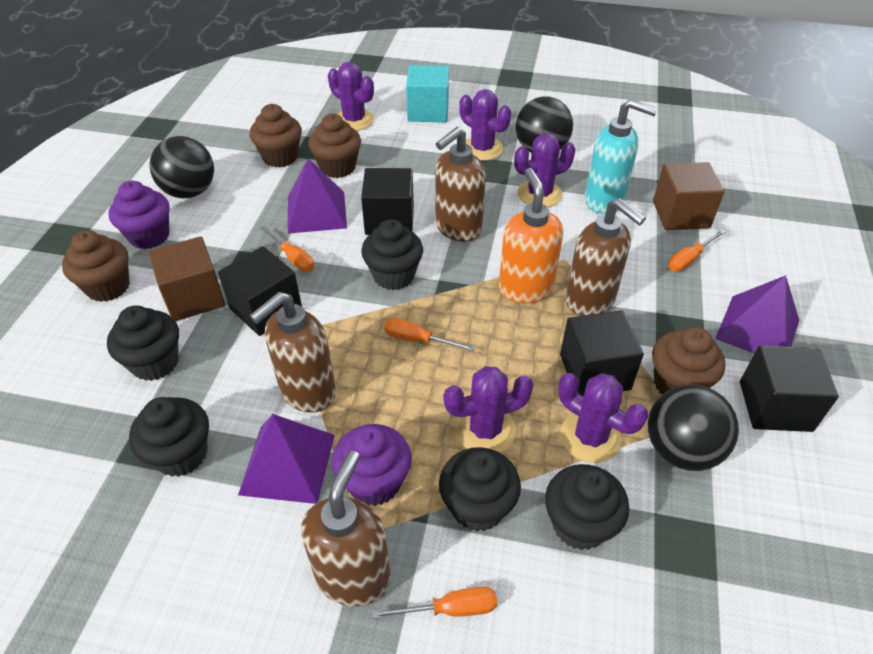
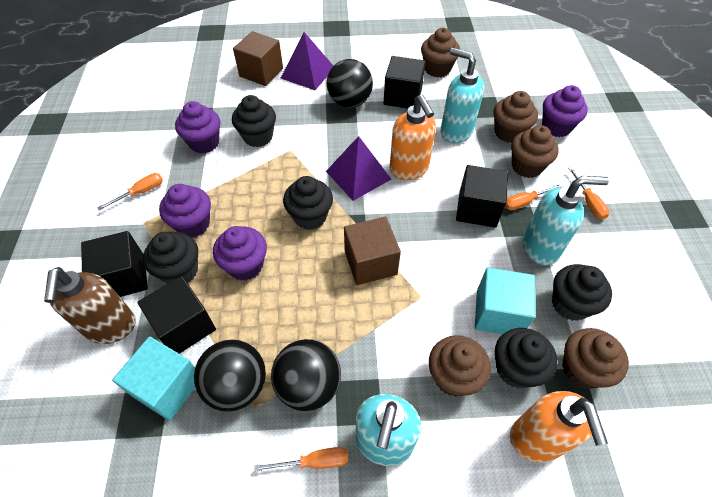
brown cupcake: [62,230,130,302] [250,104,302,167] [308,114,361,178] [652,327,725,394] = 4 -> [421,28,460,78] [429,335,491,397] [494,91,538,143] [511,125,558,178] [562,328,629,389] = 5
brown soap dispenser: [250,292,336,413] [301,451,391,606] [435,127,486,242] [566,198,646,316] = 4 -> [44,267,136,344] = 1
orange soap dispenser: [499,168,564,304] = 1 -> [390,95,436,180] [510,391,608,463] = 2
purple cactus: [328,62,374,131] [444,366,534,453] [459,89,511,161] [514,133,575,207] [558,373,648,463] = 5 -> none = 0
purple cupcake: [108,181,169,249] [332,424,412,506] = 2 -> [159,184,211,238] [175,101,220,153] [213,226,267,281] [542,85,588,137] = 4
purple pyramid: [238,414,335,504] [288,158,347,234] [715,275,799,353] = 3 -> [281,32,333,90] [326,136,391,201] = 2
turquoise cube: [406,65,449,122] = 1 -> [112,337,196,421] [475,268,535,334] = 2
turquoise soap dispenser: [585,99,658,214] = 1 -> [356,394,422,466] [440,48,484,143] [523,176,609,266] = 3

